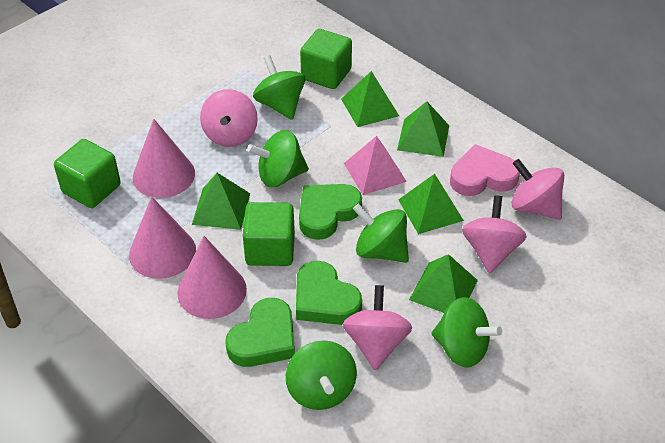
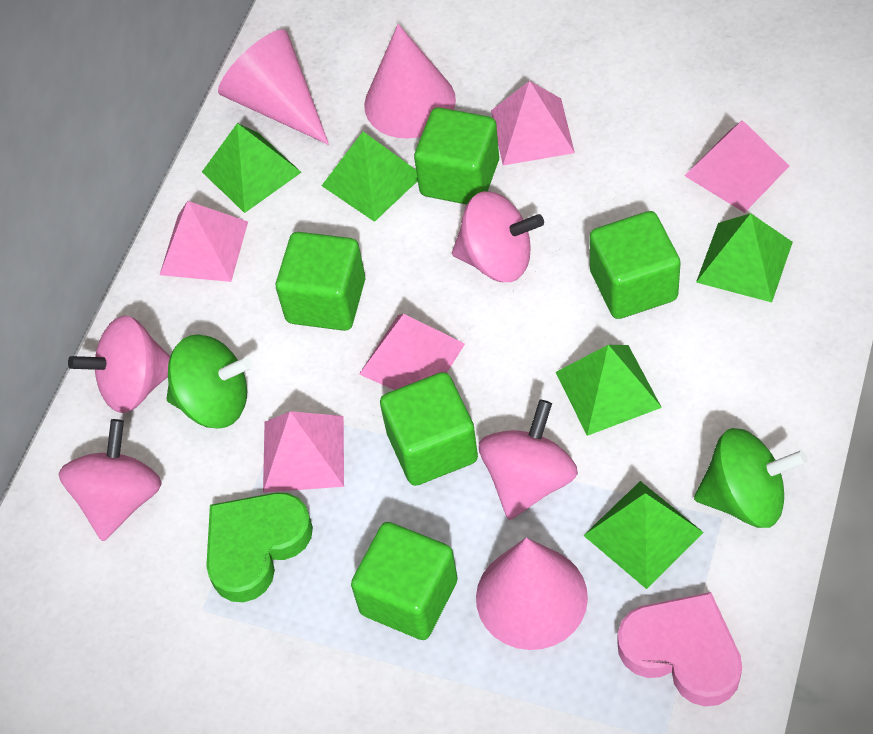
green cube: [54,139,121,208] [243,202,295,266] [300,29,352,89] = 3 -> [276,232,365,331] [351,522,458,640] [380,372,478,486] [414,107,499,205] [589,211,680,319] = 5
green heart: [225,298,295,367] [296,261,362,325] [299,184,362,240] = 3 -> [206,492,313,602] = 1
green spinning top: [247,130,309,187] [253,56,305,120] [286,340,357,410] [353,203,409,263] [431,297,502,368] = 5 -> [167,334,252,428] [694,428,807,528] = 2
pink pyramid: [344,136,407,195] = 1 -> [160,201,248,282] [263,411,344,493] [359,314,465,390] [491,81,575,165] [684,120,789,213] = 5

